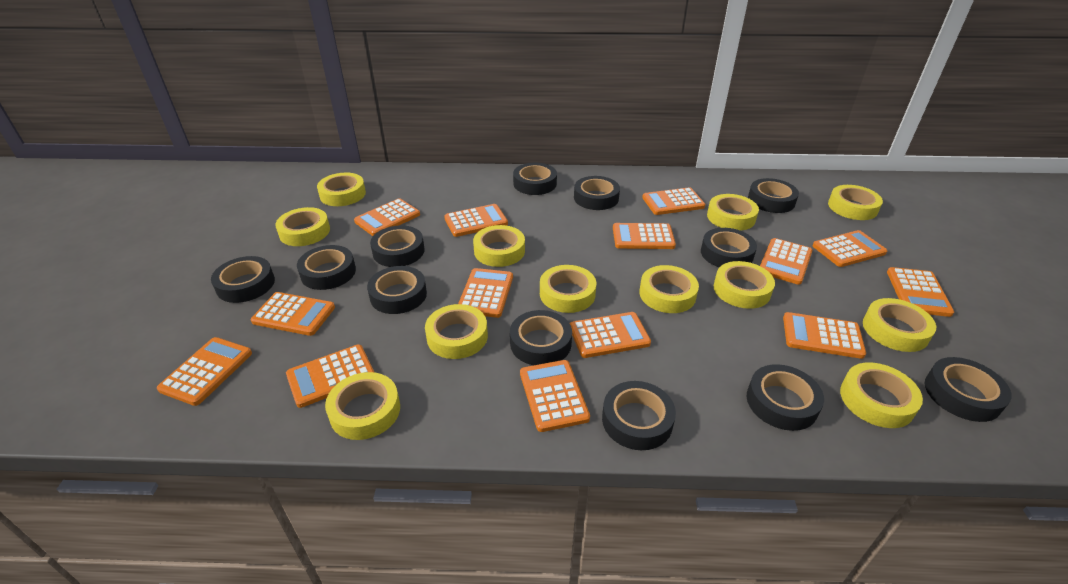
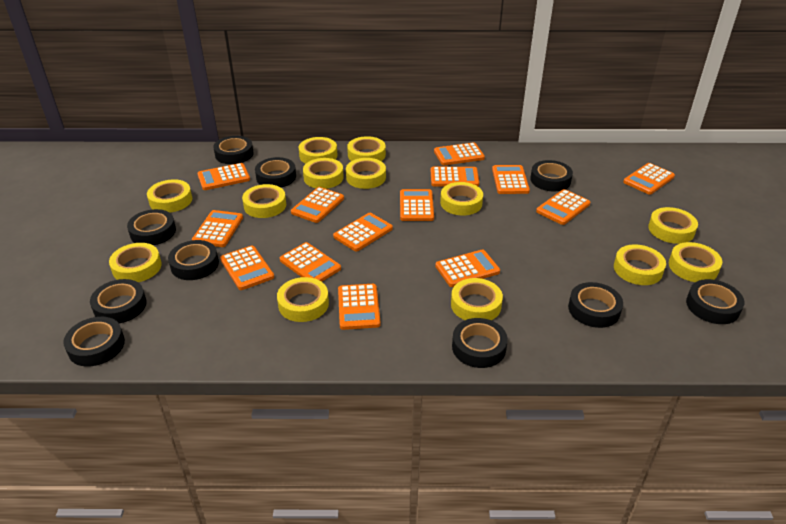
black tape: [211,256,275,303] [297,245,356,290] [367,266,427,314] [370,225,425,267] [510,310,572,365] [513,163,557,195] [574,176,620,210] [602,381,676,450] [701,228,757,267] [746,364,824,431] [748,178,799,213] [925,357,1012,422] = 12 -> [63,317,125,366] [90,279,147,324] [127,209,176,245] [168,240,219,280] [213,136,254,164] [255,157,296,187] [452,318,508,368] [530,160,573,191] [568,282,623,328] [686,279,745,324] = 10
yellow tape: [275,207,330,246] [317,173,366,206] [325,372,400,440] [425,304,488,359] [473,225,525,267] [540,265,597,313] [639,265,699,313] [707,194,759,231] [714,261,775,309] [828,185,883,220] [840,362,923,428] [863,298,936,352] = 12 -> [109,243,162,282] [147,179,192,213] [242,184,286,218] [277,277,329,322] [298,137,337,164] [303,158,344,189] [346,158,386,189] [347,136,386,161] [440,182,483,215] [451,278,503,320] [614,244,666,285] [648,207,698,244] [669,242,722,282] = 13

